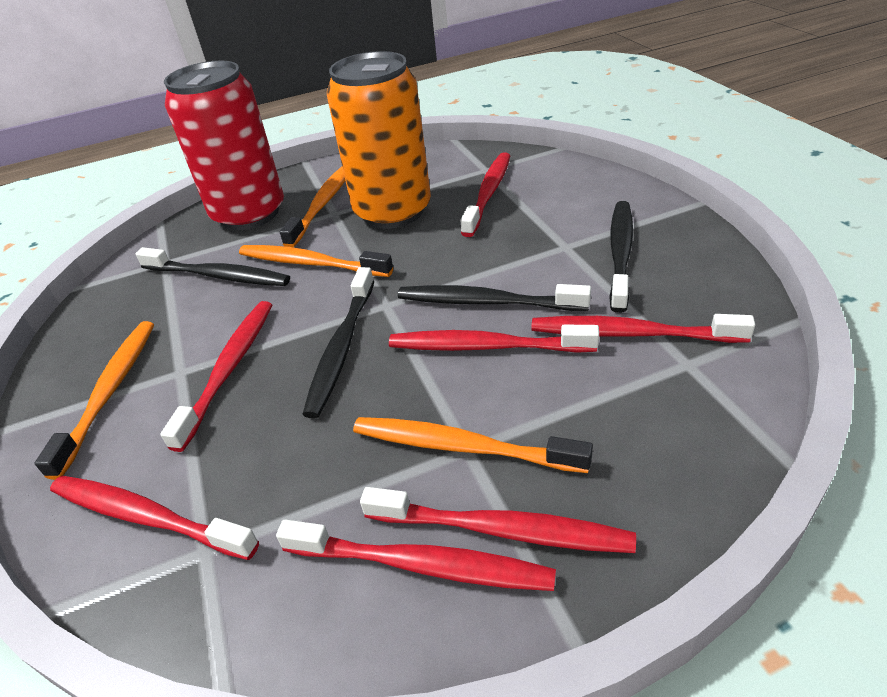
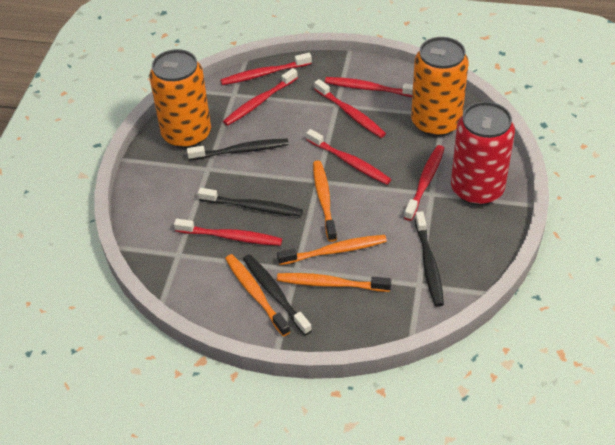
orange can: [327,51,431,229] = 1 -> [149,49,211,149] [411,37,469,137] = 2

